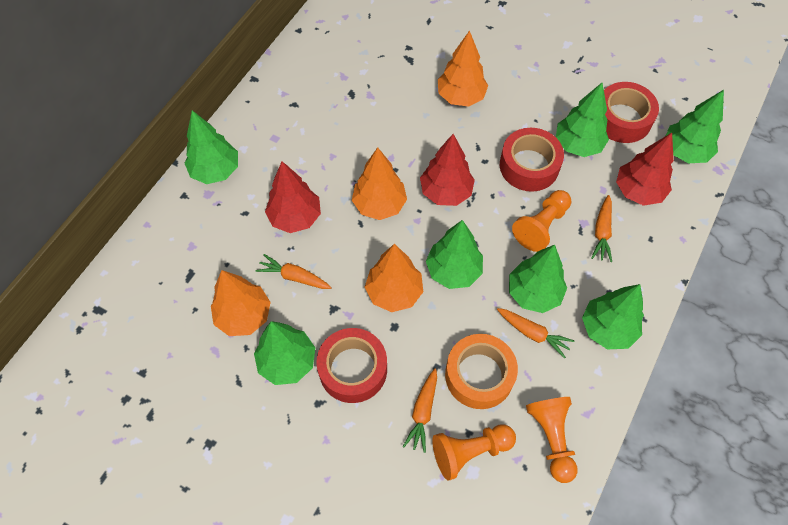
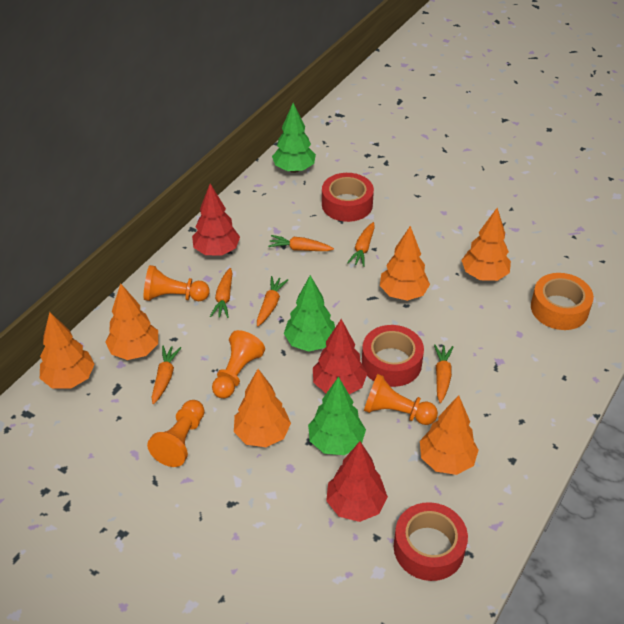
green tree: [185,110,238,184] [254,321,315,385] [426,220,483,289] [509,245,567,313] [556,83,609,157] [582,284,644,349] [666,90,724,163] = 7 -> [272,103,316,173] [284,275,335,352] [308,376,366,455] = 3
orange carrot: [255,254,332,289] [403,368,437,453] [497,308,574,358] [591,195,612,262] = 4 -> [152,346,181,404] [210,268,233,318] [257,276,288,326] [268,235,334,251] [347,222,375,267] [434,344,453,403] = 6
orange pawn: [432,424,516,481] [512,190,571,252] [526,397,578,483] = 3 -> [144,265,210,301] [147,400,205,467] [212,330,265,398] [364,374,438,425] = 4
orange tree: [211,270,271,336] [352,147,407,220] [365,244,423,312] [438,30,488,107] = 4 -> [40,312,95,388] [105,283,158,360] [234,369,291,447] [380,226,430,301] [420,395,479,475] [461,208,511,281] = 6

